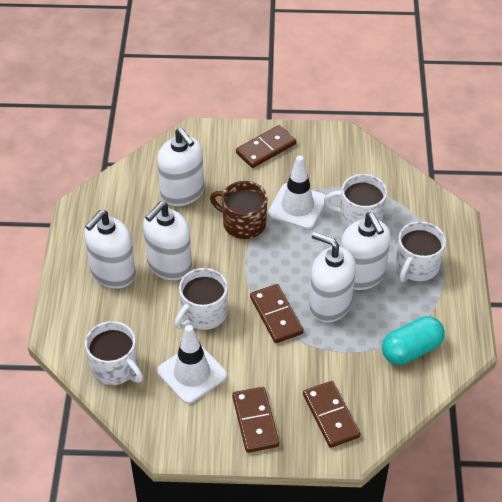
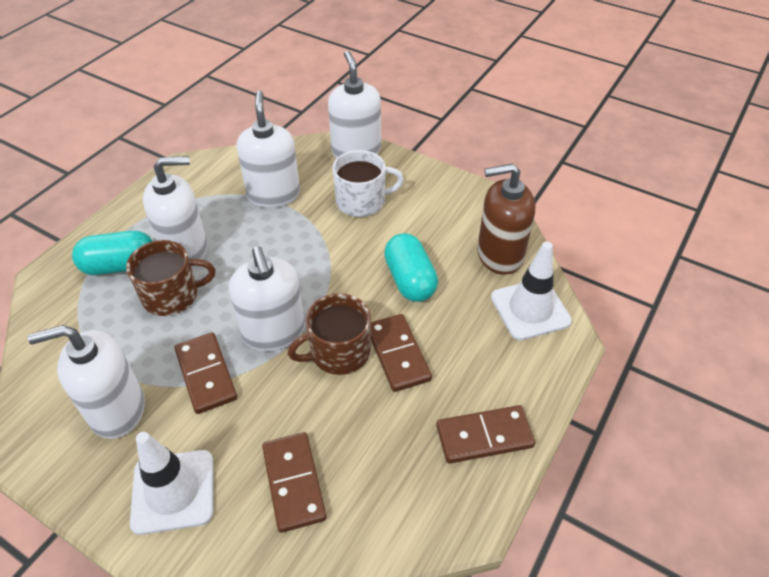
brown mug: [210,181,267,239] = 1 -> [126,240,215,316] [288,293,371,375] = 2
brown soap dispenser: none = 0 -> [477,163,535,275] = 1
turquoise capsule: [382,316,445,365] = 1 -> [72,231,153,275] [384,233,438,302] = 2
white mug: [85,321,143,385] [175,268,228,330] [324,174,387,227] [396,221,446,282] = 4 -> [333,150,404,217] = 1

